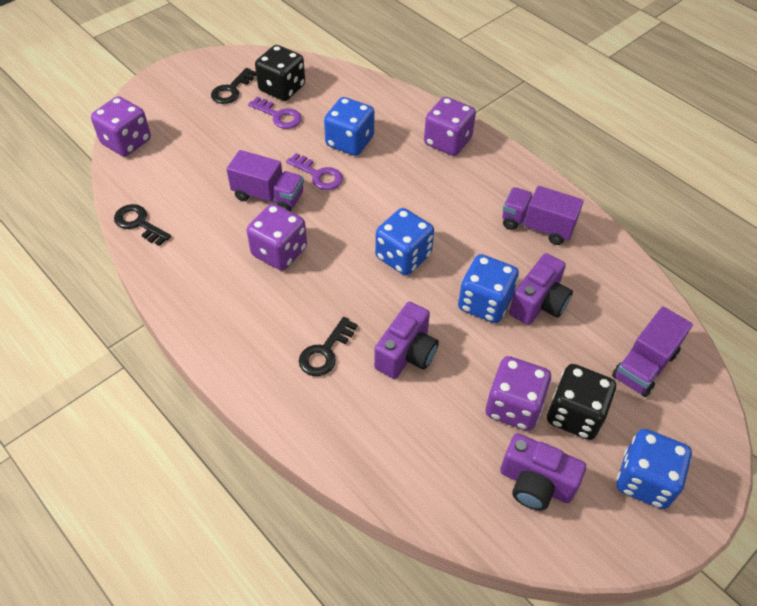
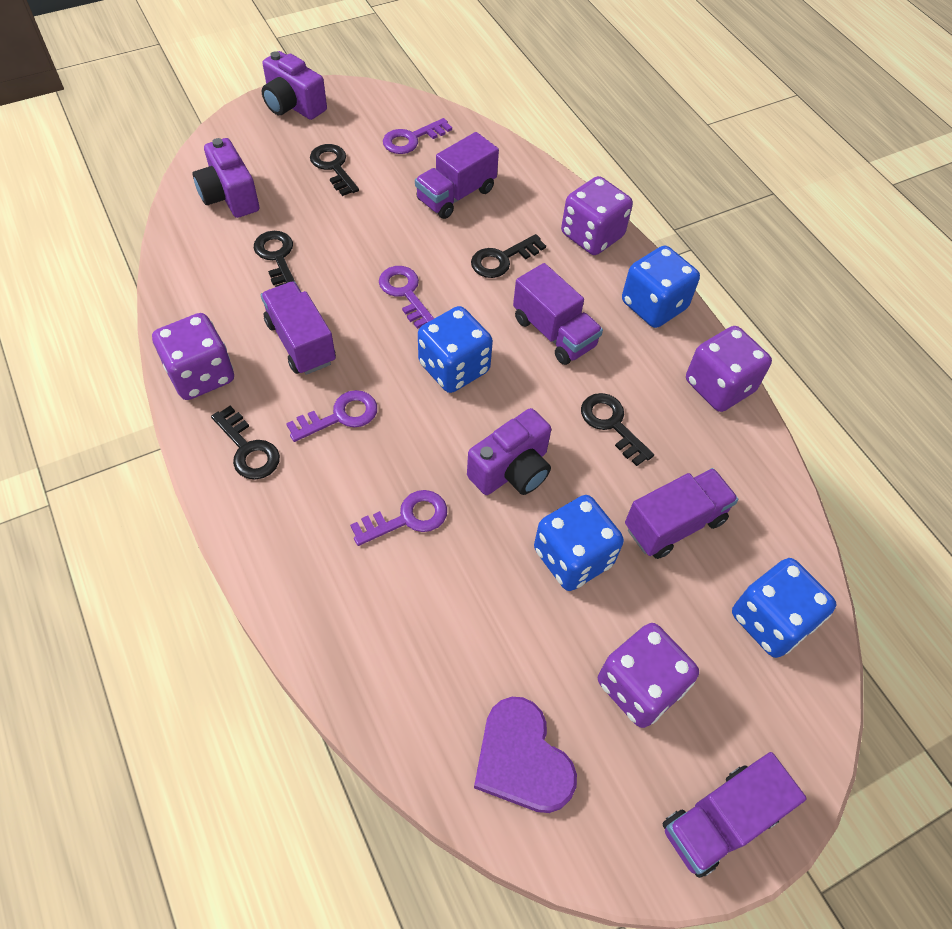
black dice: [255,45,305,101] [547,364,616,440] = 2 -> none = 0
black key: [114,204,171,246] [211,68,256,104] [299,317,358,376] = 3 -> [211,406,280,480] [254,231,294,287] [310,144,359,196] [471,234,546,278] [581,393,654,466] = 5
purple heart: none = 0 -> [474,697,577,813] = 1
purple key: [248,97,302,129] [286,153,343,190] = 2 -> [286,390,377,442] [350,490,447,546] [379,266,434,329] [383,118,452,154] = 4
purple truck: [227,150,304,211] [502,186,584,245] [612,306,693,397] = 3 -> [261,281,336,375] [415,132,499,219] [513,263,603,365] [625,468,738,559] [663,752,807,878] = 5

